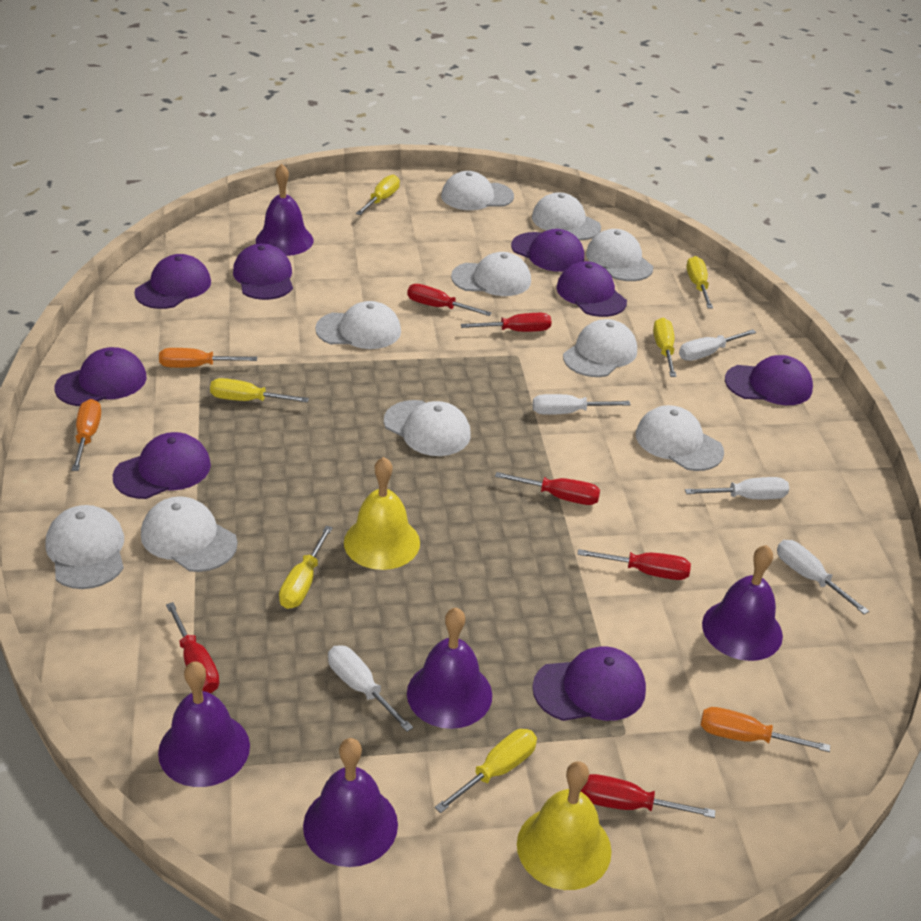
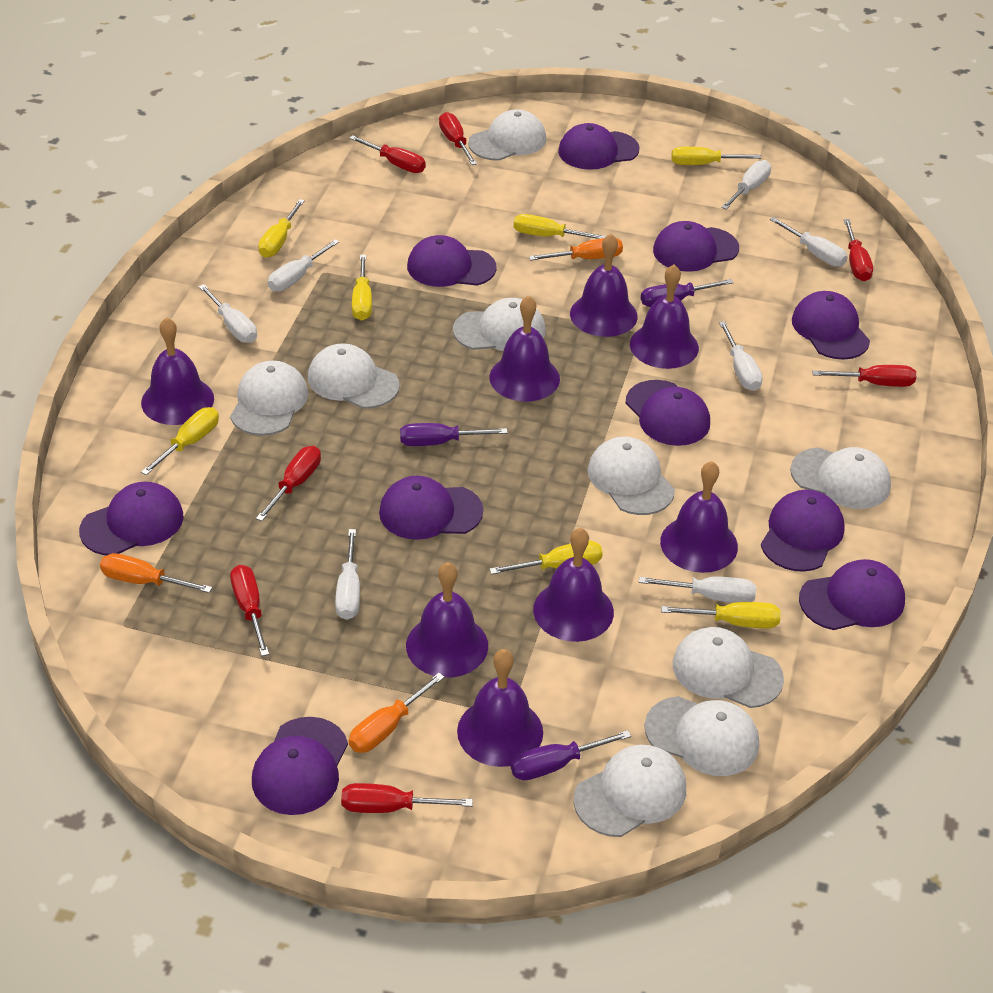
purple bell: [158,661,250,787] [256,164,314,256] [303,738,398,867] [407,608,492,729] [702,545,783,661] = 5 -> [141,317,214,425] [406,562,488,678] [457,649,543,767] [489,296,560,401] [533,528,614,642] [570,234,638,337] [630,264,699,369] [660,461,738,573] = 8
purple cap: [55,347,147,406] [113,432,211,499] [134,254,211,309] [233,243,293,300] [511,229,585,272] [532,646,646,721] [556,261,627,317] [725,355,813,405] = 8 -> [79,482,184,555] [252,717,348,815] [379,476,483,540] [407,235,497,287] [558,123,639,170] [625,380,710,446] [653,221,739,272] [761,490,845,572] [792,291,870,360] [799,559,905,630] = 10
purple screwdriver: none = 0 -> [400,423,508,446] [510,730,631,780] [641,279,734,307] = 3
red screwdriver: [166,602,219,693] [407,284,492,316] [461,313,552,332] [495,472,600,505] [577,549,691,580] [581,774,715,818] = 6 -> [230,565,269,656] [256,446,321,521] [341,783,473,813] [349,135,426,173] [439,112,477,165] [812,365,916,387] [844,219,873,281] = 7
white cap: [46,505,124,589] [141,496,238,572] [315,301,401,349] [384,400,471,456] [441,171,514,210] [451,252,531,296] [532,192,601,240] [563,319,637,377] [586,229,653,281] [636,405,724,471] = 10 -> [230,361,308,436] [308,343,400,409] [453,298,546,351] [468,109,546,161] [574,745,686,837] [588,437,675,515] [644,696,759,776] [673,627,784,708] [790,447,891,509] = 9
white screwdriver: [328,645,413,732] [532,394,631,415] [679,329,756,361] [685,477,789,499] [777,540,869,615] = 5 -> [199,284,257,343] [268,239,339,292] [335,529,360,620] [639,576,756,603] [719,321,763,391] [721,160,771,209] [770,217,848,267] = 7
yellow bell: [344,457,420,570] [517,761,612,890] = 2 -> none = 0
yellow screwdriver: [210,378,309,402] [279,526,333,609] [356,175,400,215] [435,729,537,813] [653,318,677,377] [686,256,713,308] = 6 -> [141,407,219,475] [258,199,305,258] [352,255,372,321] [489,541,603,575] [514,214,606,239] [661,602,781,628] [671,147,761,165] = 7

